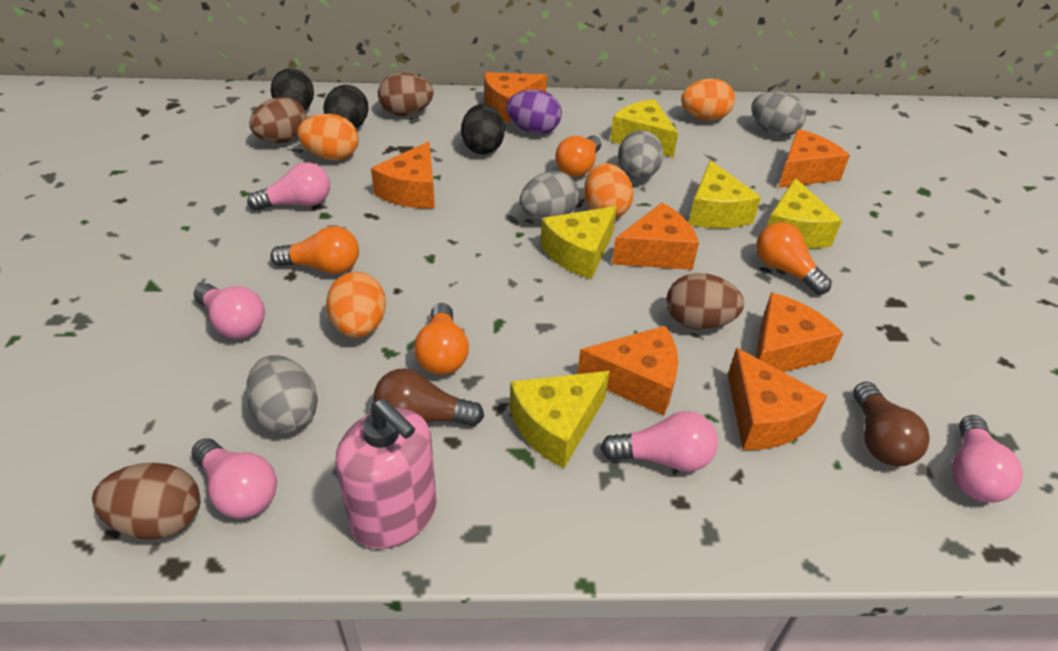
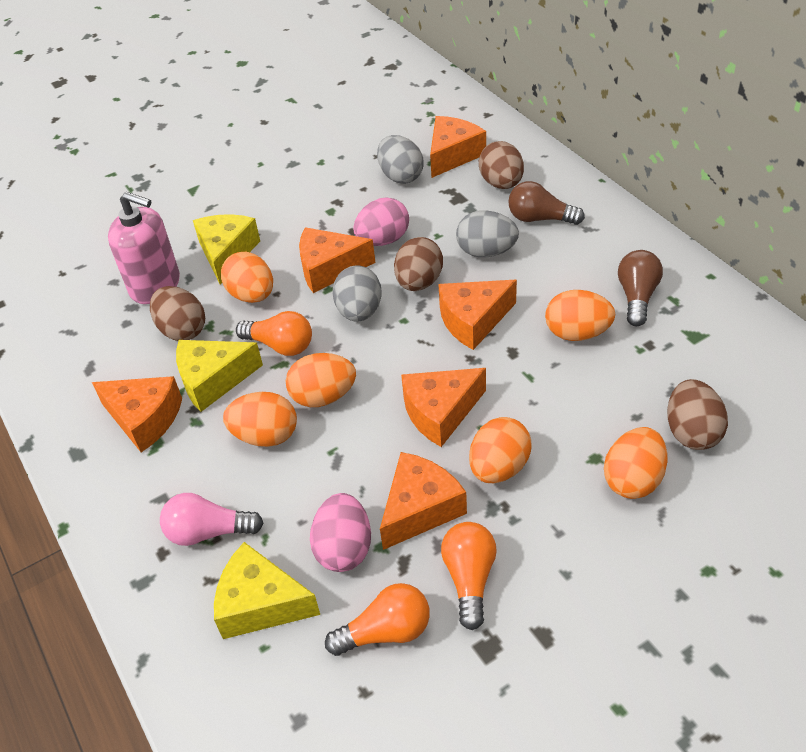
black egg: [271,68,314,110] [323,85,368,128] [461,104,505,154] = 3 -> none = 0
grey egg: [246,355,318,434] [520,171,579,221] [618,130,664,180] [751,91,806,136] = 4 -> [333,265,382,322] [377,135,424,184] [456,210,519,257] = 3
orange cheese: [371,142,435,208] [484,72,547,122] [577,326,678,416] [612,203,699,270] [728,348,827,450] [756,293,843,372] [778,129,850,188] = 7 -> [92,376,182,452] [299,227,375,293] [380,452,467,550] [401,368,486,447] [430,116,486,178] [438,280,517,350] = 6
orange egg: [297,114,359,160] [326,272,386,338] [584,163,633,218] [681,79,735,121] = 4 -> [221,252,273,303] [223,392,297,447] [286,353,356,407] [469,417,532,483] [545,290,615,341] [604,427,667,499] = 6
orange light bulb: [271,226,359,274] [414,303,469,375] [555,135,601,177] [756,222,832,294] = 4 -> [236,311,312,356] [325,583,430,656] [441,522,497,630] = 3
pink egg: none = 0 -> [310,493,371,572] [353,197,409,246] = 2
pink light bulb: [191,438,277,519] [194,283,265,338] [247,162,330,211] [601,411,718,472] [952,415,1023,503] = 5 -> [160,493,264,546] = 1
purple egg: [506,90,562,134] = 1 -> none = 0
yellow cheese: [510,371,610,468] [540,206,617,279] [610,99,678,158] [689,160,761,228] [767,178,842,249] = 5 -> [176,340,263,412] [193,214,260,284] [214,542,320,639] = 3

